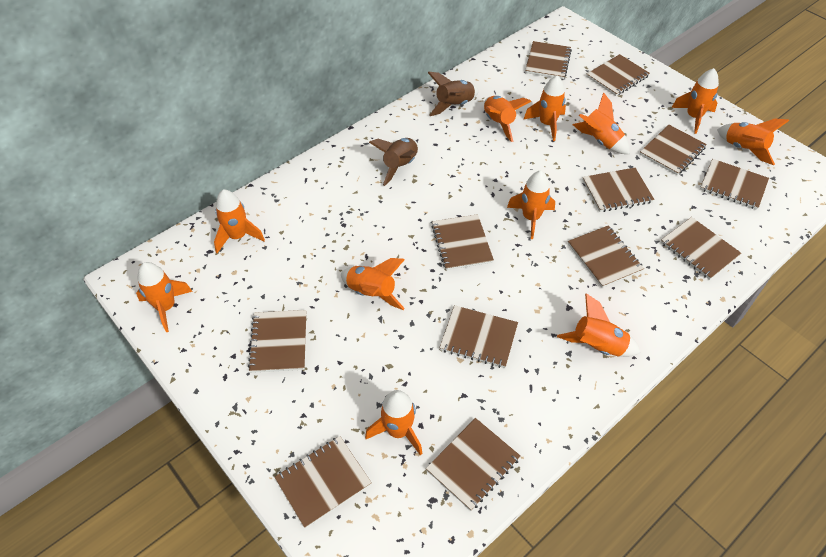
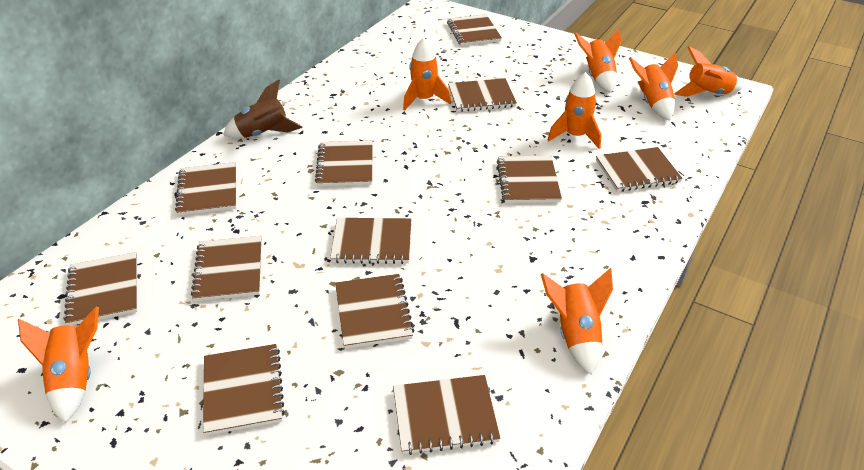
brown rocket: [369,138,418,186] [428,72,479,116] = 2 -> [223,80,302,138] = 1
orange rocket: [136,262,193,332] [214,189,265,253] [341,258,405,310] [365,390,423,456] [484,96,531,142] [507,171,555,239] [524,75,566,141] [557,293,640,357] [573,93,630,154] [671,68,719,134] [717,119,789,165] = 11 -> [18,307,99,423] [403,38,451,111] [541,268,613,375] [548,72,601,149] [575,29,622,93] [629,53,678,121] [674,46,742,97] = 7

